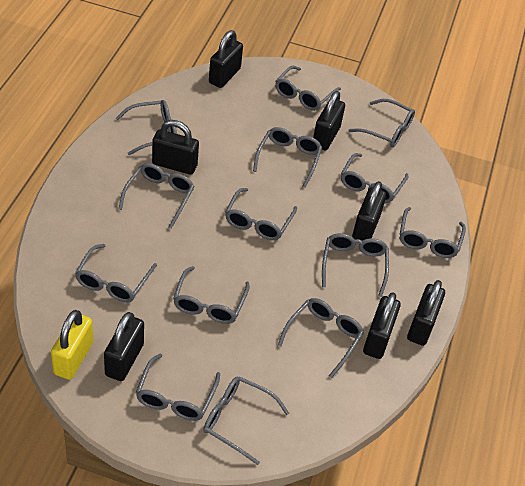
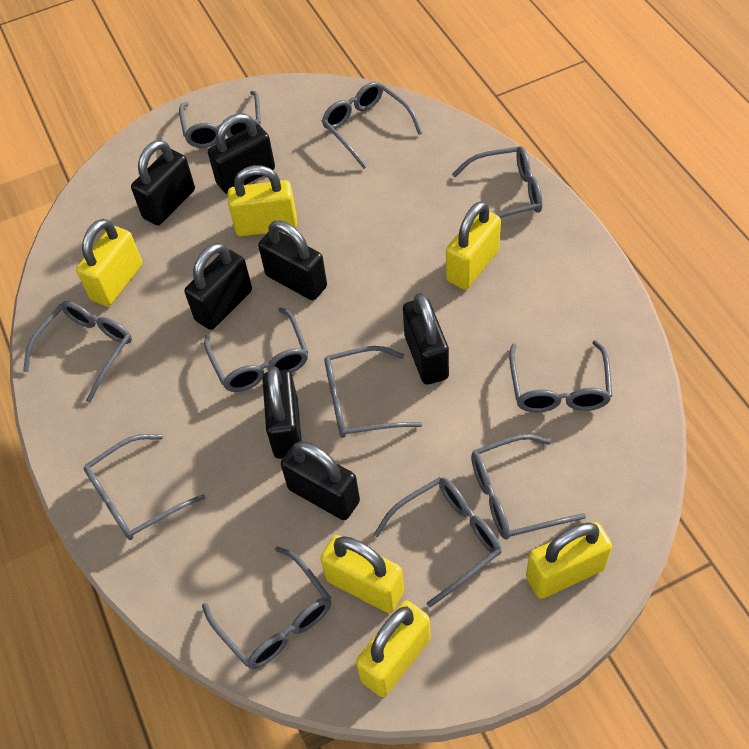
grey glasses: [75,244,157,302] [116,100,177,155] [119,163,195,229] [136,354,220,421] [173,266,250,324] [203,376,289,465] [225,188,297,240] [253,127,322,188] [275,66,341,111] [278,298,364,378] [322,233,389,297] [341,153,409,203] [349,99,415,147] [400,207,466,258] = 14 -> [23,301,132,403] [84,434,205,540] [179,91,261,148] [202,546,331,669] [204,308,308,392] [322,82,422,169] [324,346,422,438] [374,477,502,607] [452,146,542,218] [471,434,586,539] [509,340,612,412] = 11
yellow padlock: [51,310,93,380] = 1 -> [76,219,142,307] [228,165,297,237] [320,535,404,613] [356,600,431,697] [446,201,501,290] [526,522,612,599] = 6

